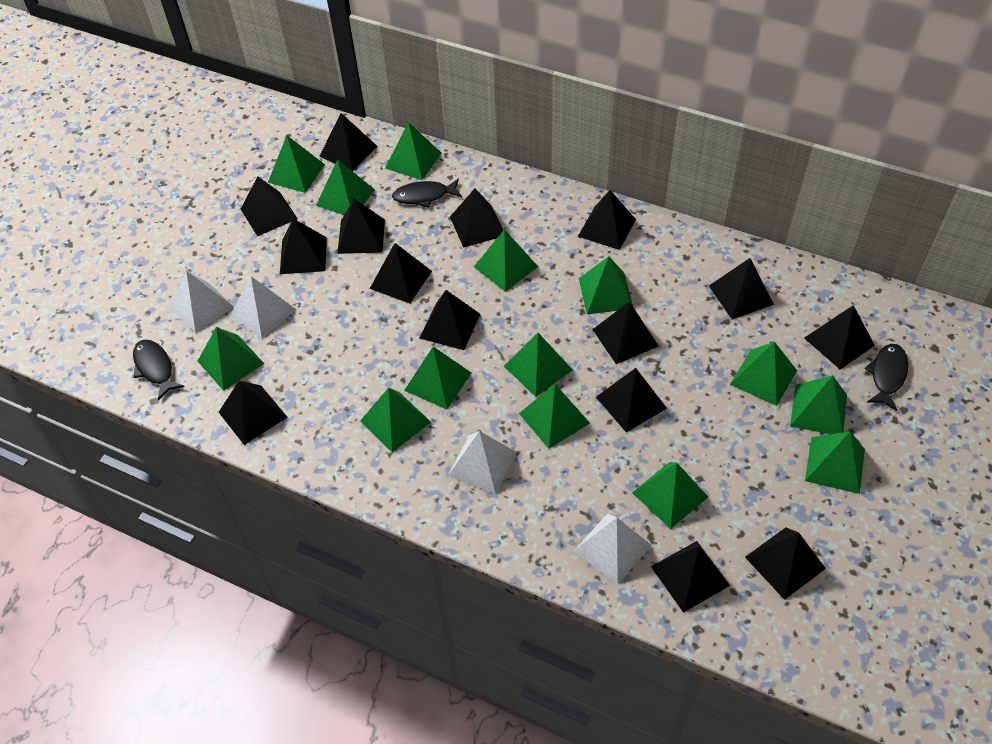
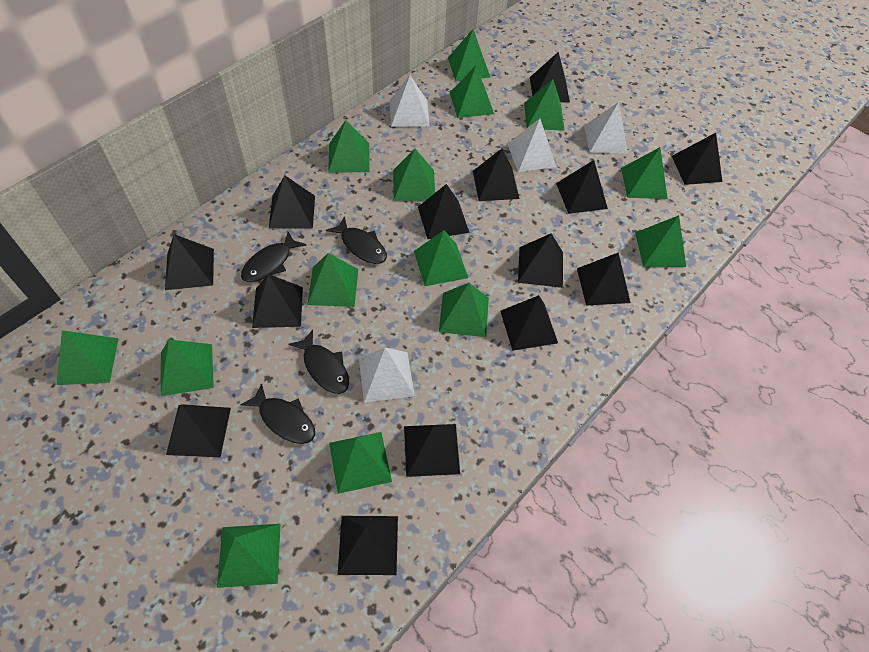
black fish: [133,340,185,400] [392,179,462,208] [864,344,908,411] = 3 -> [240,383,315,444] [241,232,306,282] [289,329,349,394] [326,216,387,264] = 4
black pyramid: [219,381,287,445] [241,176,298,236] [280,218,327,274] [319,113,377,171] [337,199,385,254] [370,243,432,303] [419,290,480,350] [450,188,503,248] [578,190,636,250] [592,301,659,364] [596,368,667,432] [651,541,730,613] [709,258,774,320] [745,528,826,600] [804,305,875,369] = 15 -> [165,234,214,290] [166,404,231,457] [252,274,303,328] [269,175,315,229] [338,516,398,575] [404,424,460,477] [418,184,470,239] [473,148,519,201] [500,295,558,351] [518,233,563,288] [530,52,570,103] [556,160,608,214] [577,252,631,306] [672,133,722,185] = 14

